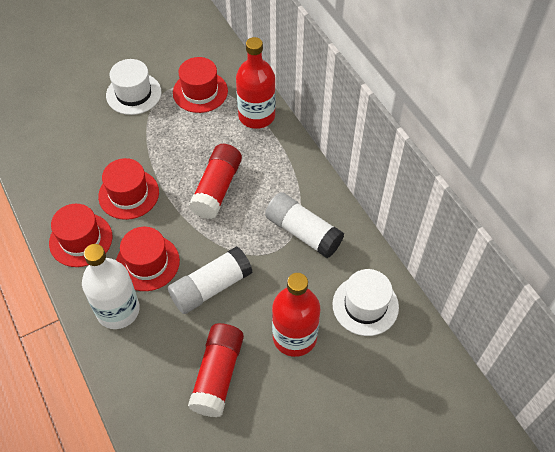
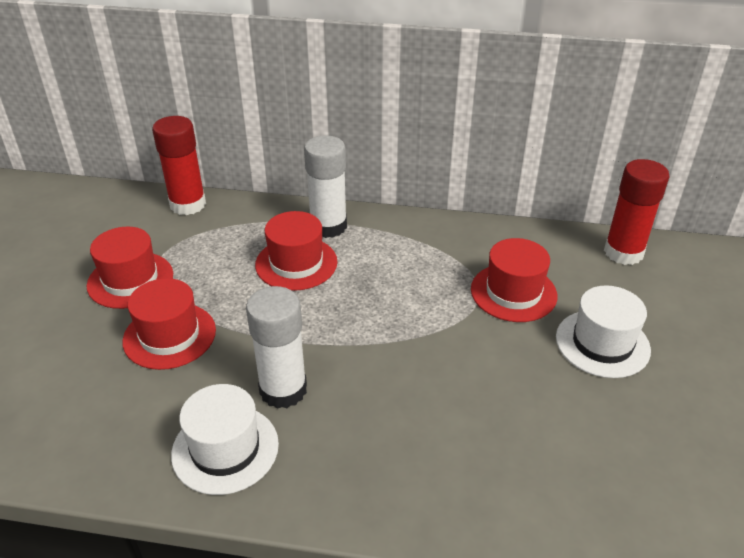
red bottle: [236,37,276,129] [272,273,320,357] = 2 -> none = 0
white bottle: [82,244,140,329] = 1 -> none = 0

